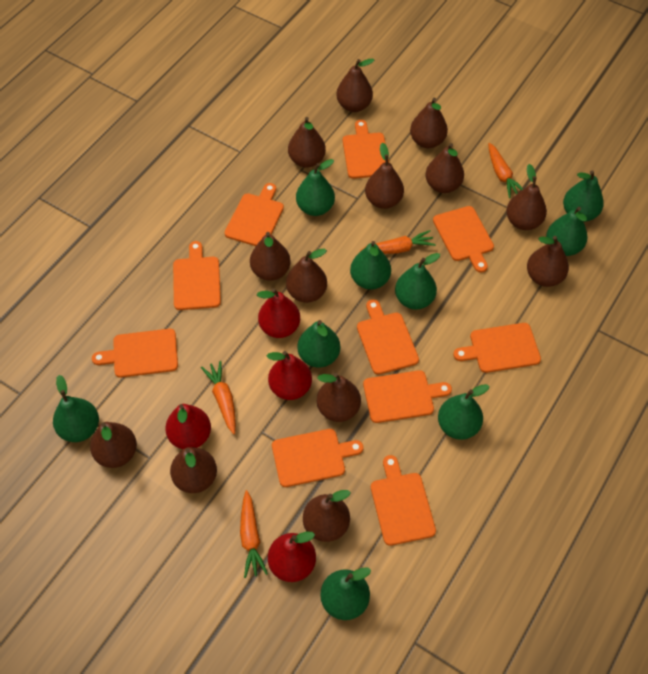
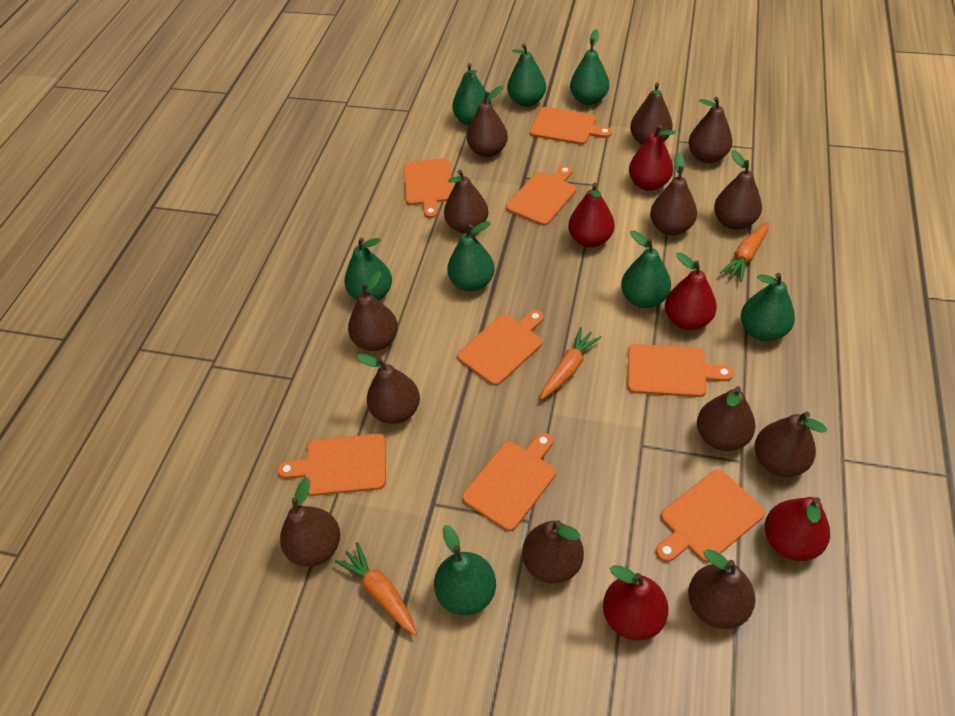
green pear: [53,375,99,442] [296,159,335,216] [297,320,340,368] [320,568,371,620] [350,241,391,290] [395,253,440,310] [438,384,489,440] [546,207,588,256] [563,170,604,222] = 9 -> [344,238,392,300] [434,525,496,615] [447,221,495,291] [452,63,492,126] [507,44,546,107] [570,29,609,105] [621,231,671,308] [741,273,795,341] = 8
orange carrot: [201,361,236,434] [240,490,268,578] [360,230,436,254] [488,143,523,198] = 4 -> [335,542,417,635] [540,327,602,400] [720,222,769,282] = 3
orange cutting board: [92,329,178,378] [173,241,221,310] [225,183,284,246] [272,429,363,487] [343,120,389,179] [357,299,419,375] [363,370,452,423] [371,455,436,546] [433,206,494,273] [453,323,541,373] = 10 -> [278,434,386,496] [404,158,453,218] [457,310,544,386] [462,433,556,531] [506,165,576,226] [530,107,612,145] [628,344,733,397] [656,469,765,562] = 8
red pear: [165,404,211,449] [257,288,300,338] [266,351,312,400] [268,531,316,582] = 4 -> [568,183,615,248] [603,565,669,641] [629,125,676,191] [665,252,717,330] [765,497,830,561] = 5

